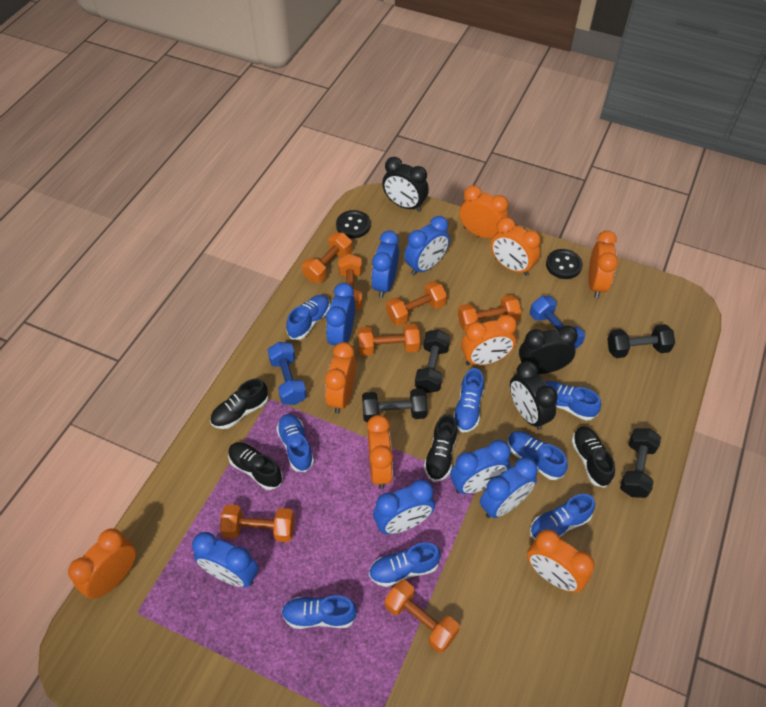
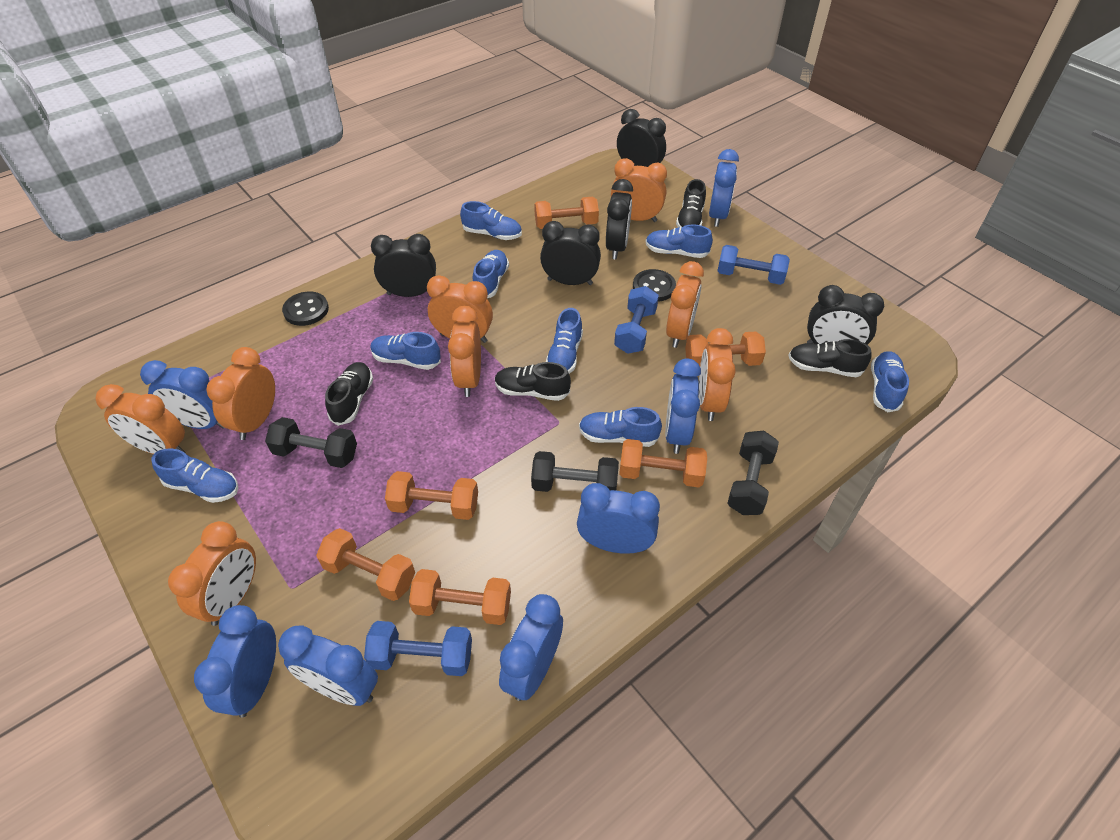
black clock: [382,157,429,212] [510,361,558,430] [519,326,578,374] = 3 -> [371,234,436,297] [540,221,601,285] [606,179,633,259] [617,109,666,167] [807,285,884,345] = 5
black dumbbell: [362,389,428,423] [415,330,450,393] [607,324,675,358] [620,428,661,498] = 4 -> [265,417,357,468] [531,451,619,492] [727,431,779,515] = 3
blue dumbbell: [267,342,307,405] [530,296,585,349] = 2 -> [364,621,472,676] [614,286,659,354] [717,245,790,285] = 3
orange dumbbell: [220,504,294,542] [302,232,352,283] [338,254,362,310] [358,324,420,356] [385,580,460,653] [386,281,447,326] [458,295,521,332] = 7 -> [316,528,415,601] [385,471,478,520] [409,569,511,625] [534,197,599,229] [619,439,707,487] [685,332,766,366] = 6

